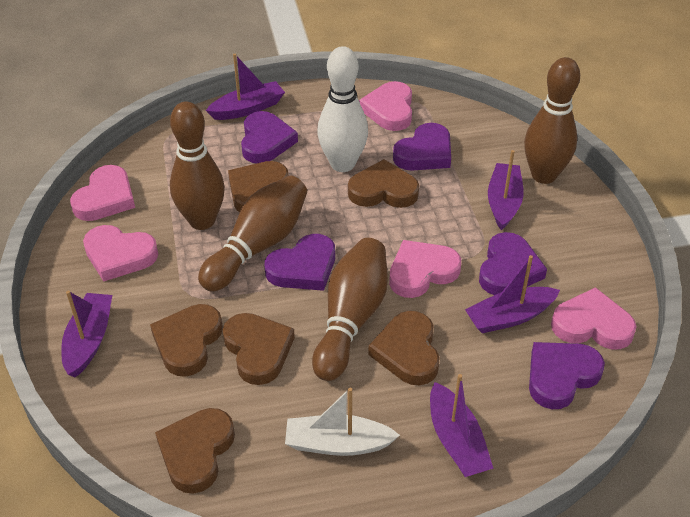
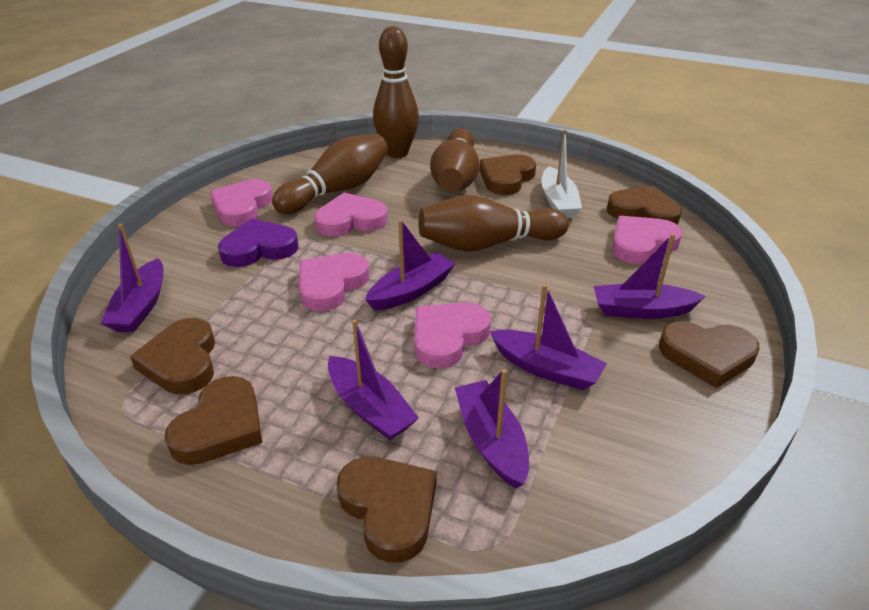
purple boat: [61,291,112,377] [206,54,285,120] [430,374,494,477] [465,255,560,333] [488,150,523,230] = 5 -> [100,224,163,332] [328,319,419,440] [365,219,456,311] [455,369,529,488] [490,284,607,390] [593,234,706,319] = 6
purple heart: [241,111,298,163] [265,234,335,291] [393,123,451,171] [479,232,547,295] [529,342,605,409] = 5 -> [218,218,298,267] = 1
white bowling pin: [317,46,368,172] = 1 -> none = 0

